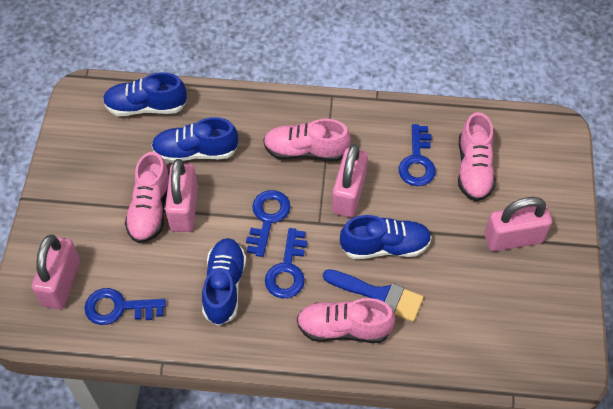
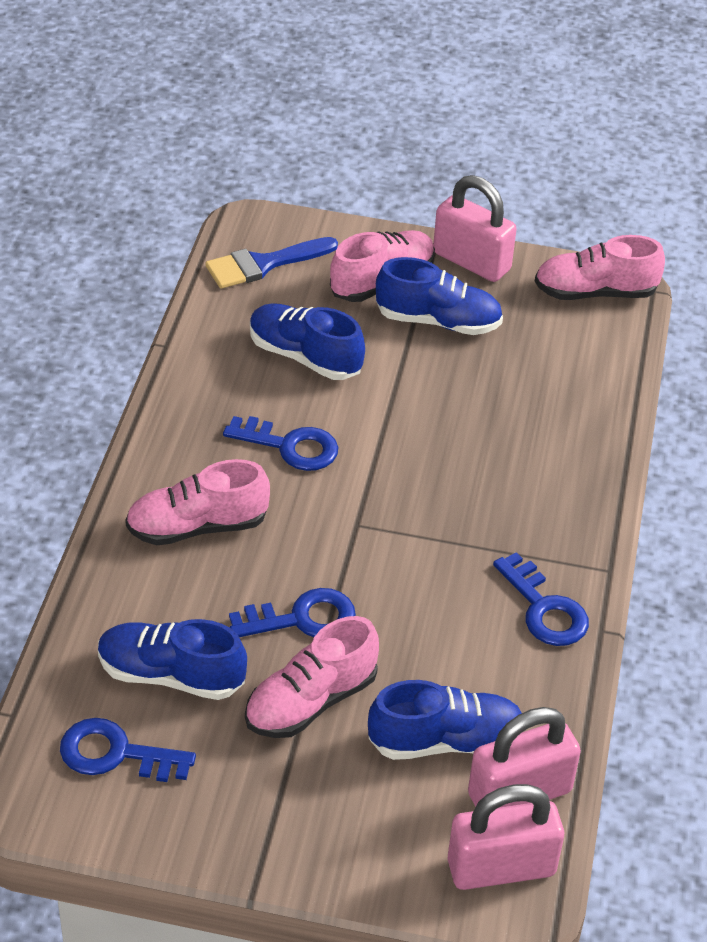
pink padlock: [32,235,80,309] [165,159,198,232] [332,144,368,217] [485,197,552,251] = 4 -> [433,175,517,282] [448,784,564,890] [468,707,581,807] = 3

